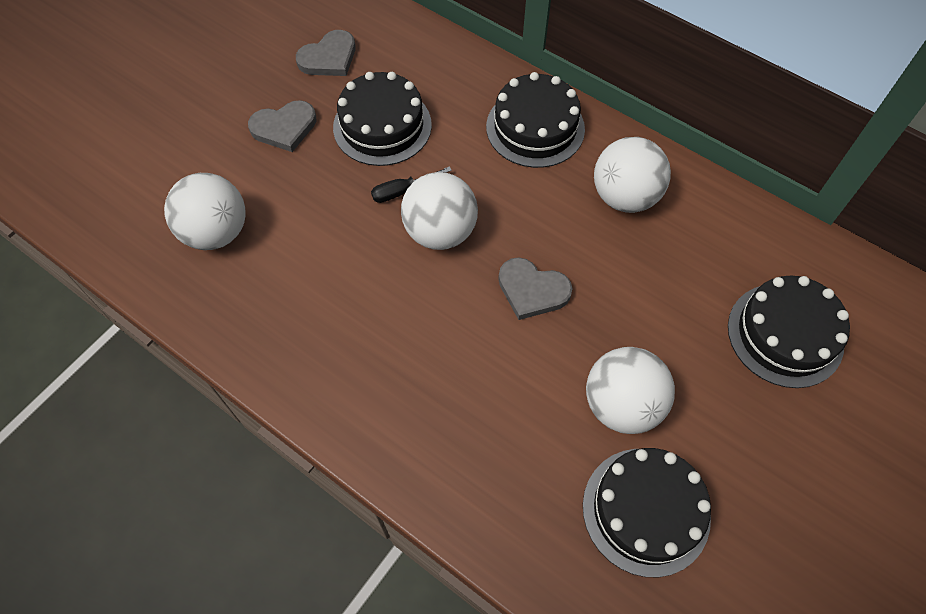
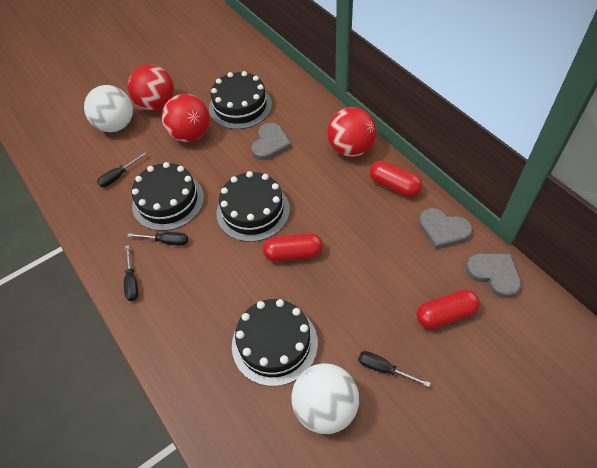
black screwdriver: [371,166,452,203] = 1 -> [97,152,146,187] [124,245,138,301] [127,232,188,246] [358,351,430,387] = 4
red ball: none = 0 -> [128,64,174,111] [162,94,210,142] [327,107,377,157] = 3
red capsule: none = 0 -> [263,233,323,262] [370,161,422,197] [417,289,480,329] = 3
white ball: [164,173,246,250] [401,172,478,250] [586,347,675,434] [594,137,671,213] = 4 -> [84,85,133,132] [291,363,359,434] = 2

